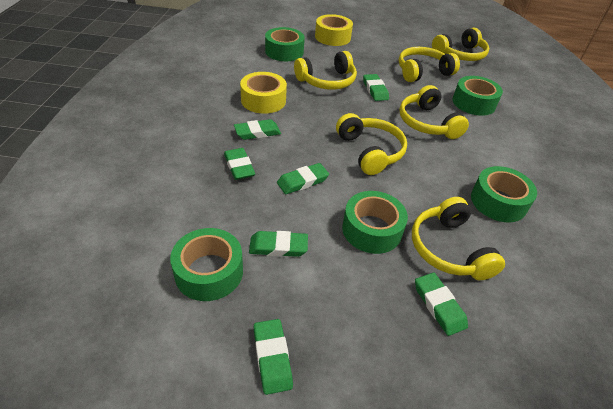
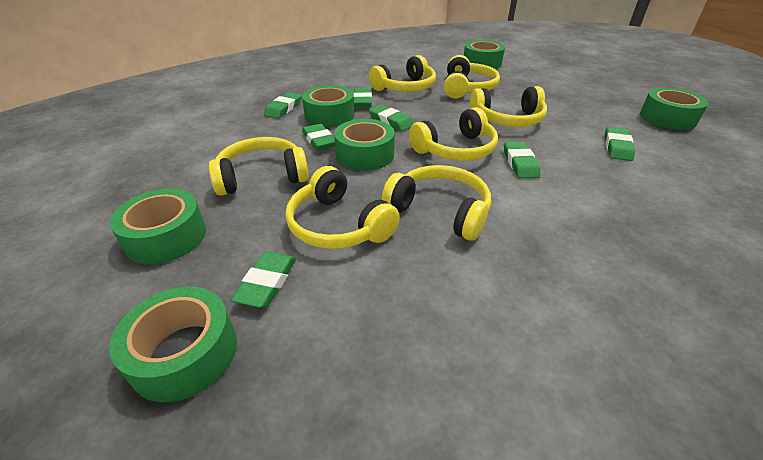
green tape: [170,228,243,301] [265,27,305,61] [342,191,408,254] [453,76,503,116] [471,166,537,222] = 5 -> [109,287,237,402] [110,189,206,264] [302,85,355,127] [334,119,395,171] [464,40,505,69] [640,88,709,130] = 6
yellow headphones: [294,51,357,90] [336,113,407,175] [399,47,460,82] [399,85,469,139] [412,197,505,280] [432,28,489,61] = 6 -> [209,137,309,196] [286,166,400,249] [369,55,436,91] [382,165,491,241] [409,107,498,161] [444,55,500,99] [470,86,547,127] = 7
yellow tape: [240,72,287,114] [315,14,353,46] = 2 -> none = 0

